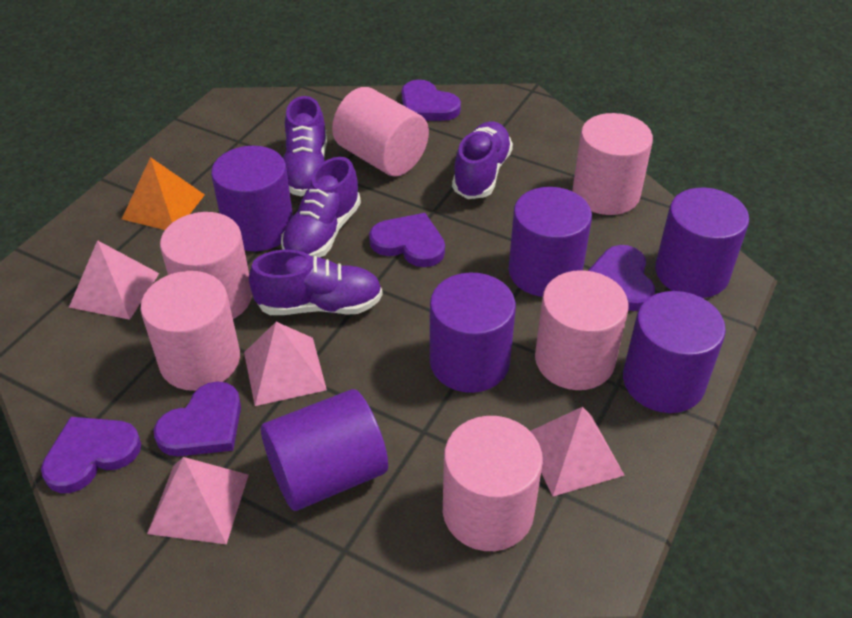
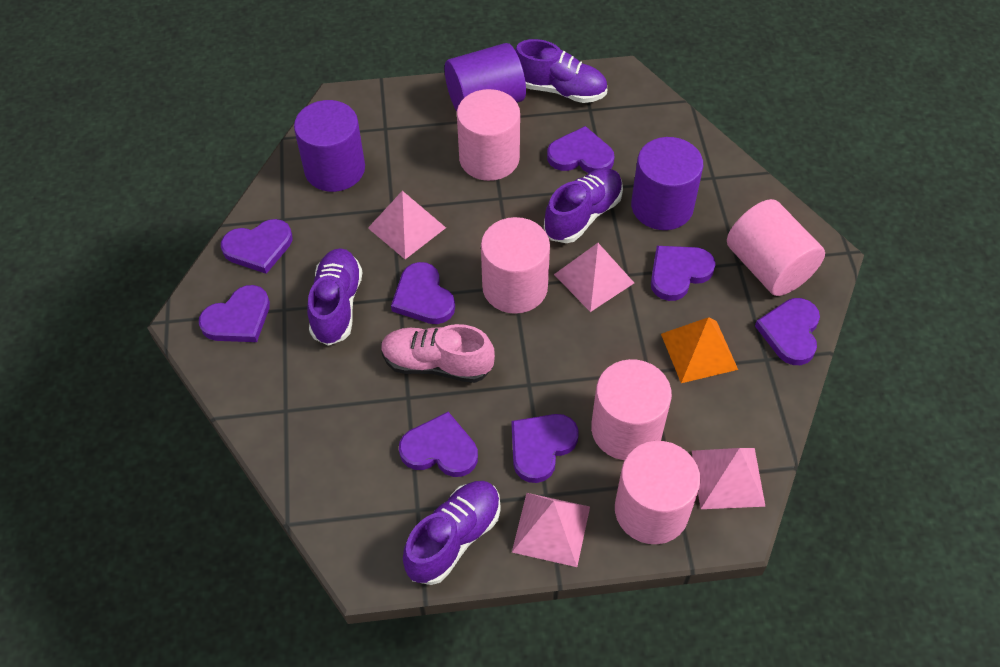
pink cylinder: [140,271,240,391] [160,212,252,319] [332,87,429,177] [443,416,543,551] [535,270,629,390] [573,113,653,215] = 6 -> [457,89,520,181] [481,217,550,314] [591,359,672,460] [615,441,701,544] [727,199,825,296] = 5
pink shoe: none = 0 -> [381,324,495,383] = 1
purple cylinder: [211,146,293,251] [261,389,388,511] [430,272,516,393] [508,187,592,297] [623,291,726,413] [655,188,749,298] = 6 -> [294,100,365,192] [445,43,526,111] [631,137,703,230] = 3
purple heart: [41,417,141,493] [154,381,241,456] [369,213,445,267] [402,80,461,121] [588,245,655,311] = 5 -> [199,285,270,342] [221,219,292,274] [391,262,455,324] [399,412,478,477] [512,414,579,483] [547,126,614,173] [651,246,716,301] [755,298,820,365] = 8

